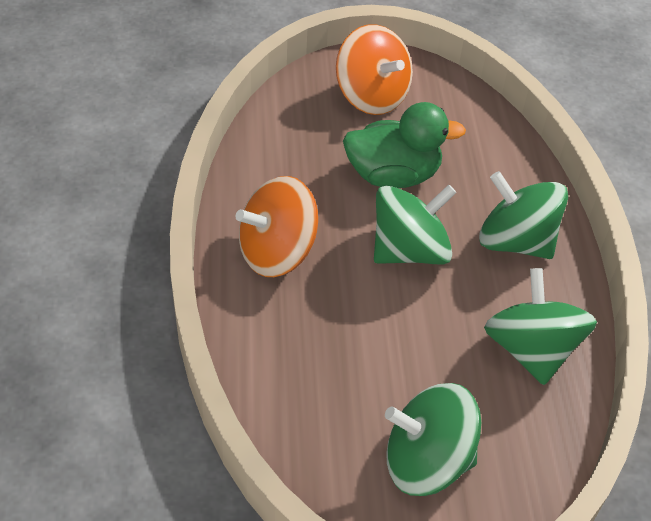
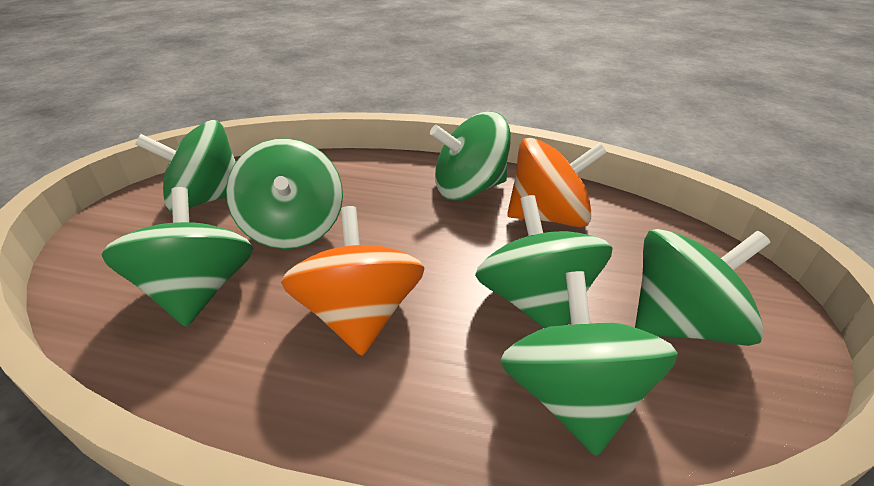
green duck: [343,102,466,188] = 1 -> none = 0
green spinning top: [374,184,457,264] [385,383,481,496] [479,171,568,259] [484,268,597,385] = 4 -> [101,187,253,327] [135,120,236,212] [226,138,343,249] [430,112,511,201] [475,195,613,328] [500,271,678,456] [635,229,771,346] = 7

